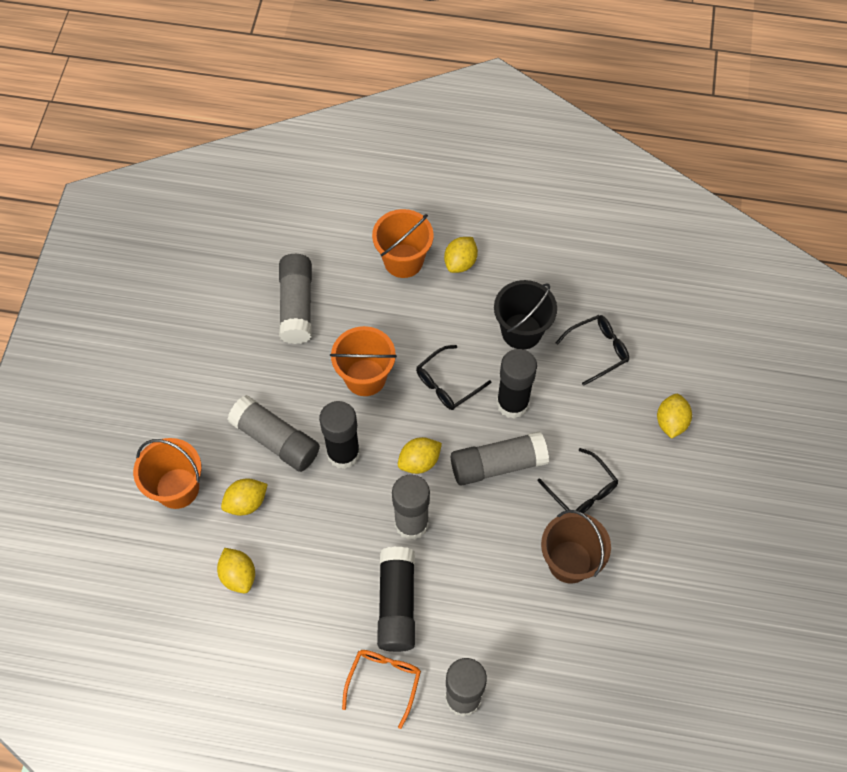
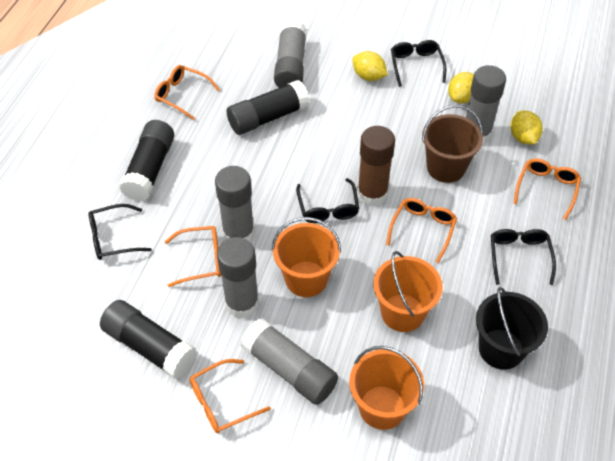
black glasses: [416,345,491,410] [538,448,618,513] [555,315,629,386] = 3 -> [88,204,152,260] [296,178,359,223] [391,40,446,87] [491,229,556,285] = 4
brown glue stick: none = 0 -> [357,126,395,206] = 1
orange glasses: [342,650,421,729] = 1 -> [155,65,220,120] [165,226,221,287] [190,359,271,433] [386,198,457,263] [513,158,581,220] = 5
yellow lemon: [217,548,255,593] [221,478,268,516] [398,437,442,474] [444,237,478,273] [657,394,692,439] = 5 -> [352,51,388,81] [448,72,474,103] [511,111,543,144] = 3

